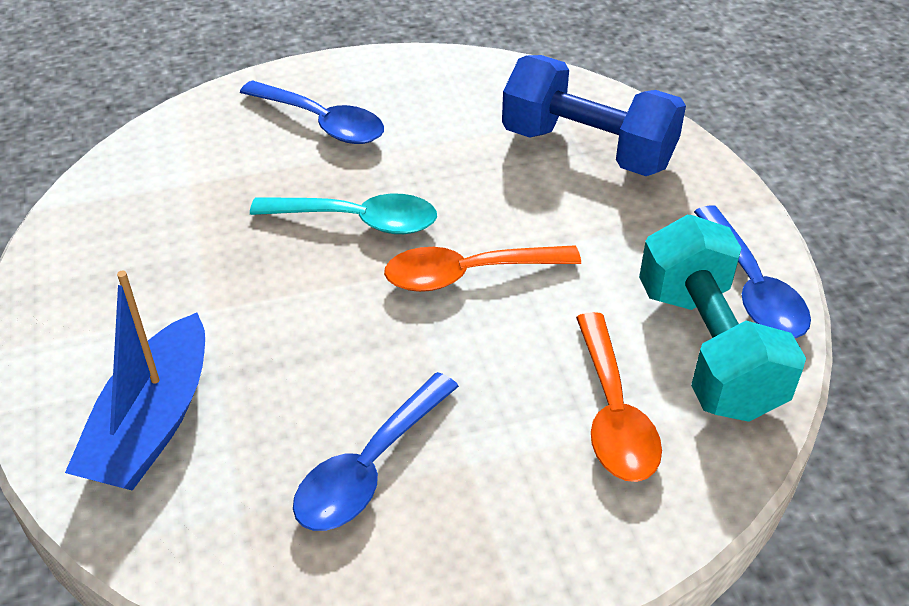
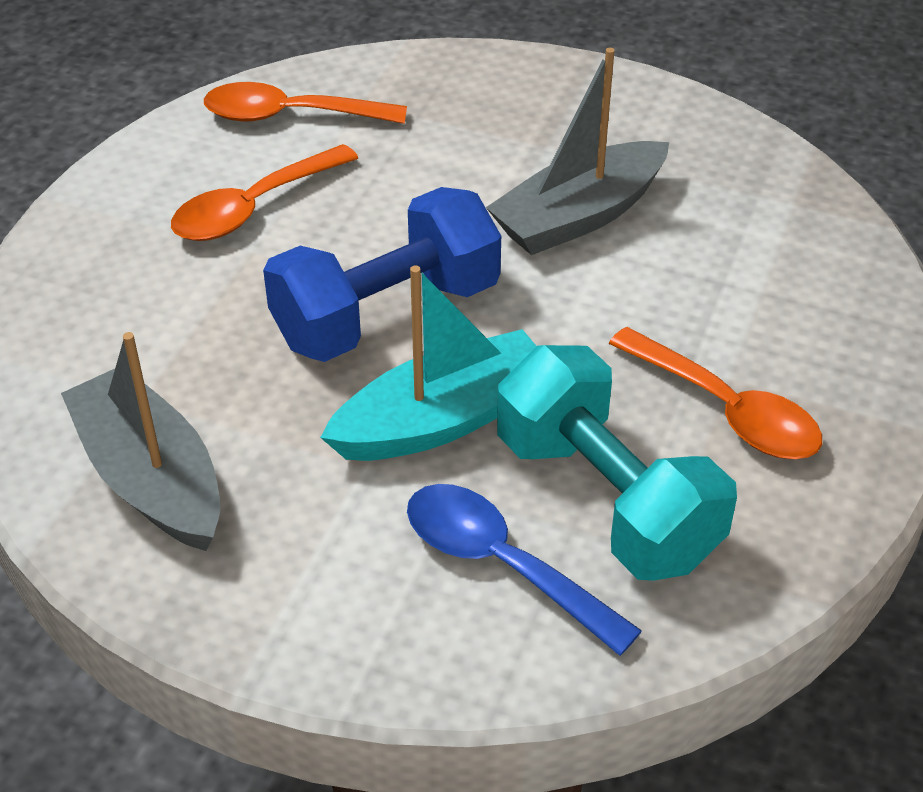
blue boat: [65,270,205,491] = 1 -> none = 0
blue spoon: [240,80,384,144] [293,372,459,531] [694,205,811,338] = 3 -> [407,484,642,656] = 1
grey boat: none = 0 -> [61,332,220,551] [486,48,669,255] = 2
orange spoon: [384,245,581,292] [576,312,662,482] = 2 -> [171,144,358,241] [204,82,407,124] [608,327,822,459] = 3
turquoise boat: none = 0 -> [320,265,536,461] = 1
turquoise spoon: [250,193,437,234] = 1 -> none = 0

